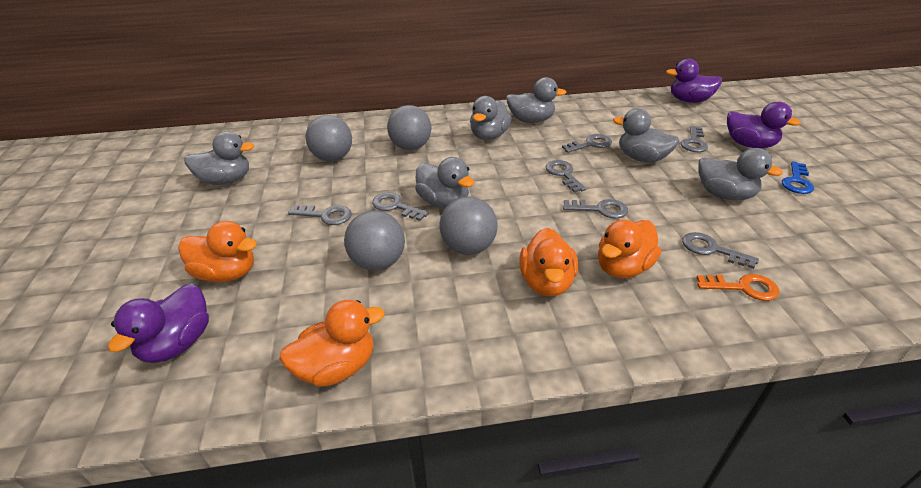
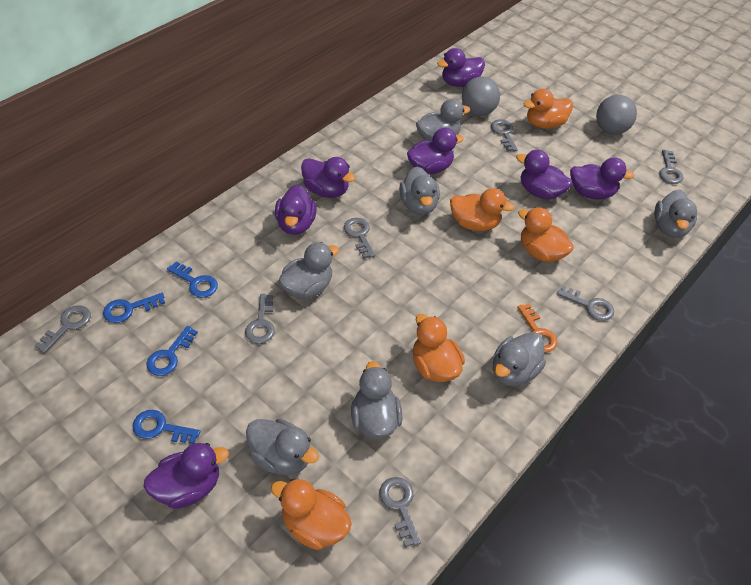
blue key: [782,161,814,194] = 1 -> [103,293,165,323] [132,410,200,444] [146,326,198,376] [167,262,218,298] = 4
grey ball: [305,115,352,161] [344,211,405,270] [387,105,431,150] [439,197,498,255] = 4 -> [462,77,500,116] [596,95,637,134] = 2
grey duck: [184,131,254,185] [415,157,474,208] [470,96,512,140] [506,77,566,123] [613,108,680,163] [698,148,783,200] = 6 -> [246,419,319,475] [278,242,339,299] [351,361,402,438] [399,167,440,215] [416,99,470,142] [493,332,546,386] [654,190,697,238] = 7
orange duck: [178,221,257,282] [279,300,385,387] [519,228,578,297] [598,219,661,278] = 4 -> [271,478,352,550] [413,314,465,382] [450,188,515,231] [518,207,574,262] [523,89,573,129] = 5
purple duck: [108,283,209,363] [666,59,722,103] [727,102,801,148] = 3 -> [143,443,229,509] [275,184,317,235] [301,157,355,198] [407,128,464,174] [437,48,485,87] [516,150,572,200] [570,157,635,199] = 7

